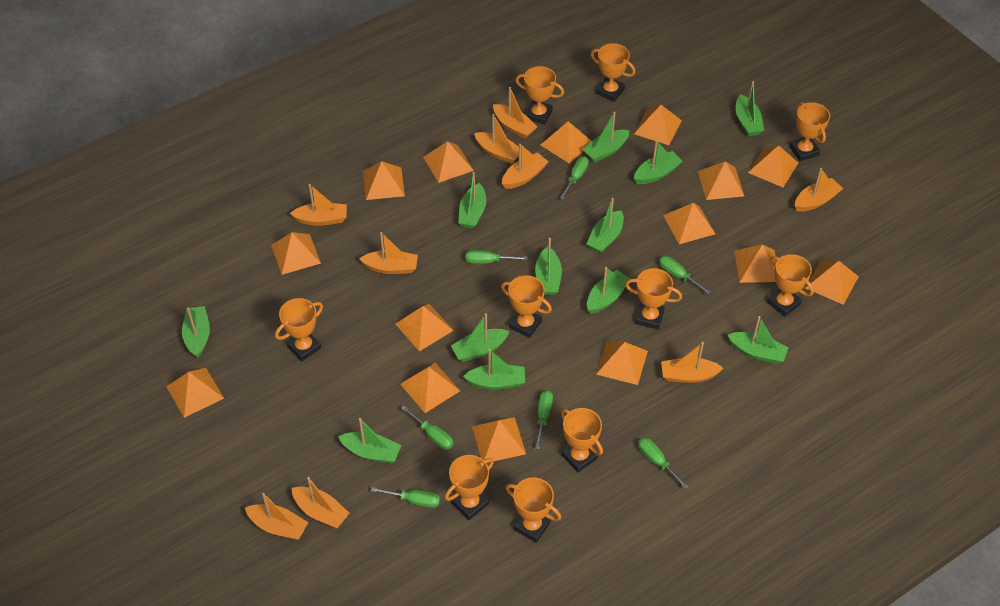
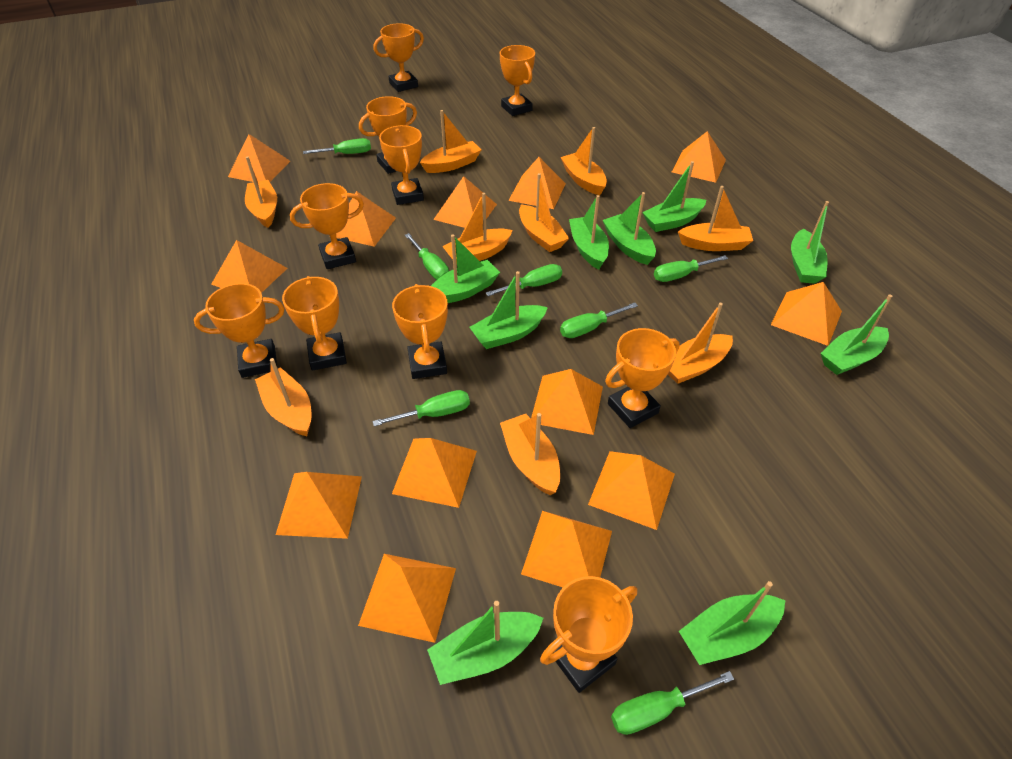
green boat: [182,306,210,358] [338,418,401,463] [451,313,509,362] [458,172,486,229] [463,349,525,390] [535,238,562,295] [583,112,630,162] [586,198,624,254] [587,267,631,314] [634,140,683,184] [728,316,789,364] [736,81,764,136] = 12 -> [427,601,543,685] [431,234,500,303] [469,271,548,349] [569,195,609,269] [603,192,656,265] [642,161,706,232] [679,581,786,665] [791,201,829,284] [821,294,892,375] = 9
orange pyramid: [166,368,224,418] [271,232,321,275] [363,161,405,200] [396,304,454,351] [400,363,460,413] [423,141,474,183] [472,417,526,463] [541,121,592,163] [596,341,648,385] [634,105,682,145] [663,203,715,244] [698,161,744,200] [734,244,777,283] [748,145,798,187] [805,260,859,305] = 15 -> [211,240,288,293] [228,134,290,182] [276,472,362,539] [336,191,396,247] [358,554,456,643] [392,438,477,508] [433,176,497,228] [508,157,566,209] [521,511,612,587] [531,369,603,435] [588,451,675,530] [672,131,726,183] [771,282,842,346] = 13

